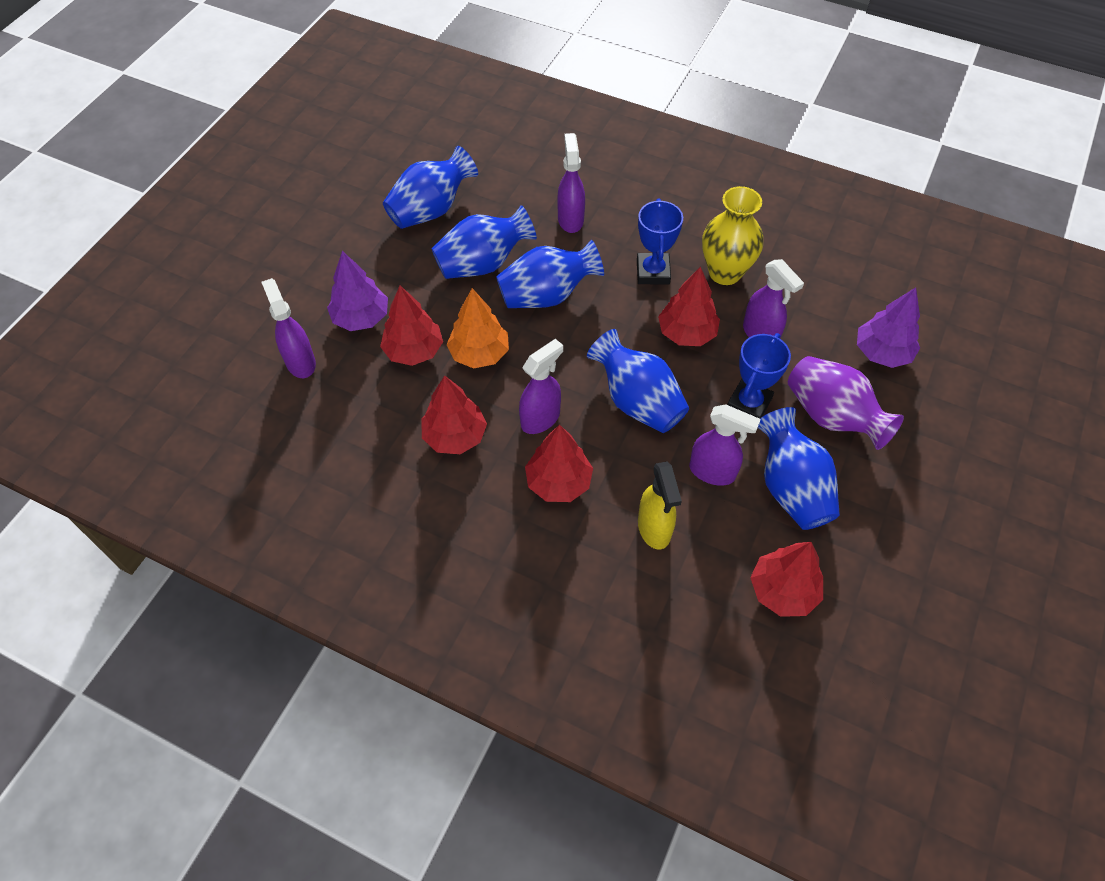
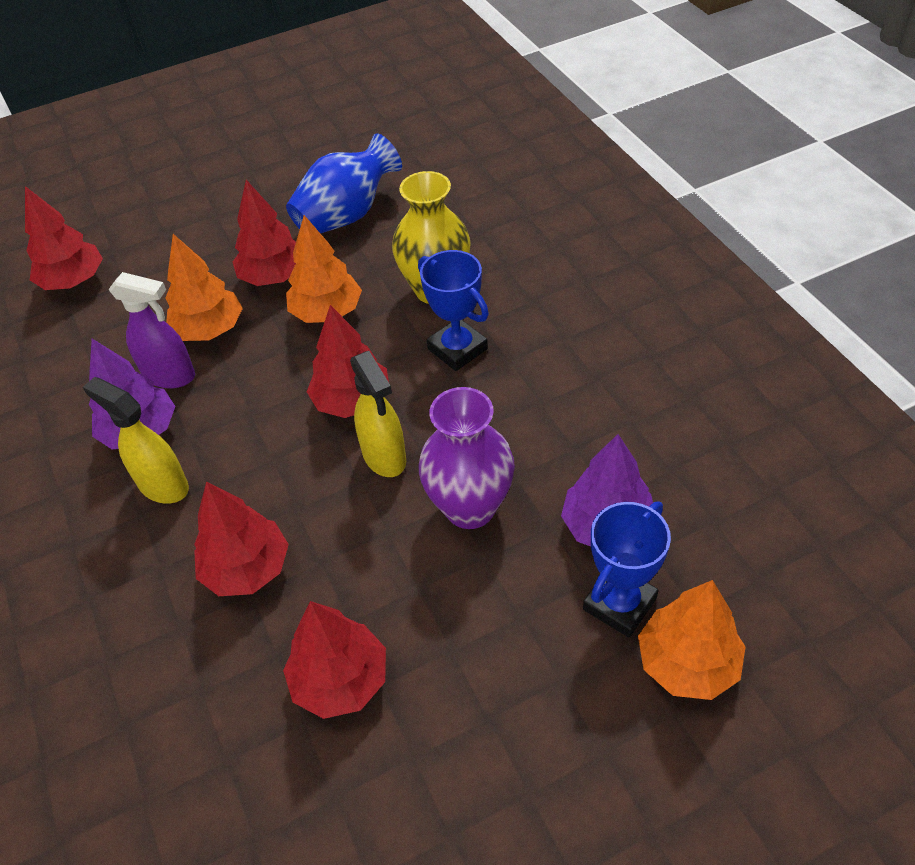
blue vase: [383,146,478,229] [432,205,537,279] [496,240,604,308] [587,329,689,433] [758,407,840,530] = 5 -> [286,133,402,234] = 1
orange tree: [446,288,509,369] = 1 -> [165,234,243,341] [286,215,362,323] [638,580,746,700] = 3
purple spray bottle: [261,278,316,378] [519,339,563,434] [557,133,585,233] [689,404,761,486] [743,259,804,338] = 5 -> [109,272,195,388] = 1
yellow spray bottle: [638,461,682,549] = 1 -> [83,377,189,504] [350,351,406,477] = 2

